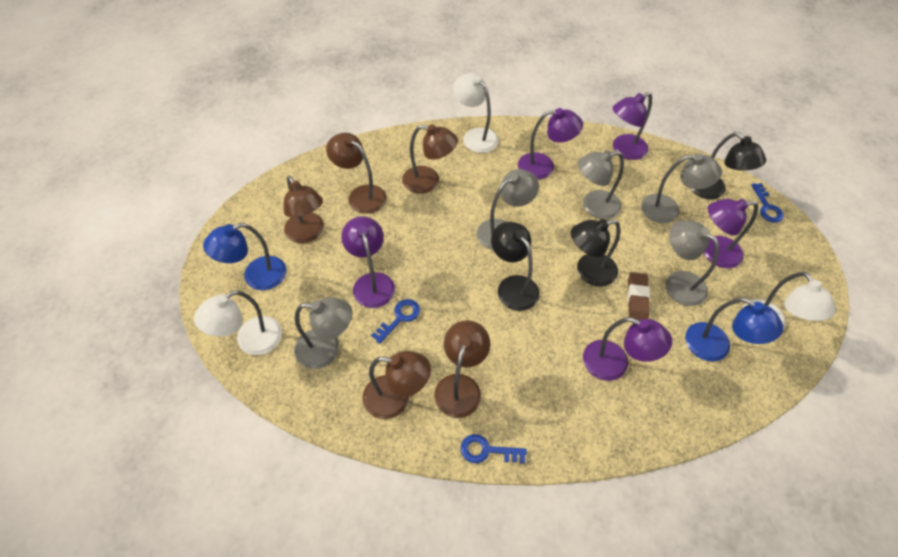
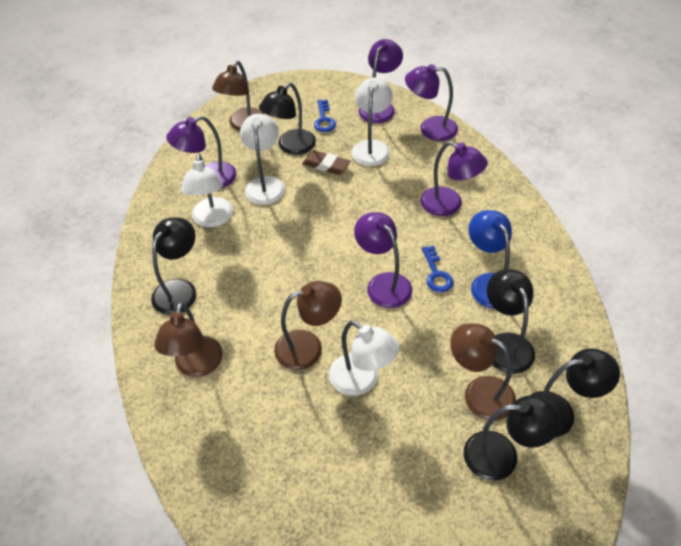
black lamp: [491,222,540,311] [571,219,620,287] [690,132,766,199] = 3 -> [151,217,196,315] [259,82,316,155] [463,395,561,481] [487,269,535,374] [531,348,620,437] = 5
blue key: [371,299,420,344] [461,434,527,463] [751,183,784,223] = 3 -> [314,100,336,132] [422,246,453,293] = 2
blue lamp: [203,223,286,290] [685,297,783,361] = 2 -> [468,210,512,309] = 1
brown lamp: [284,175,324,243] [326,133,387,214] [362,351,431,419] [402,124,458,194] [434,320,491,418] = 5 -> [154,302,223,377] [212,61,265,131] [274,281,342,370] [450,323,516,421] = 4
grey lamp: [294,297,352,369] [477,169,539,250] [578,150,624,219] [641,153,722,223] [666,220,719,306] = 5 -> none = 0
white lamp: [194,290,282,355] [453,73,498,153] [743,272,836,331] = 3 -> [181,154,233,227] [240,114,285,205] [329,320,400,396] [352,77,393,166] = 4

